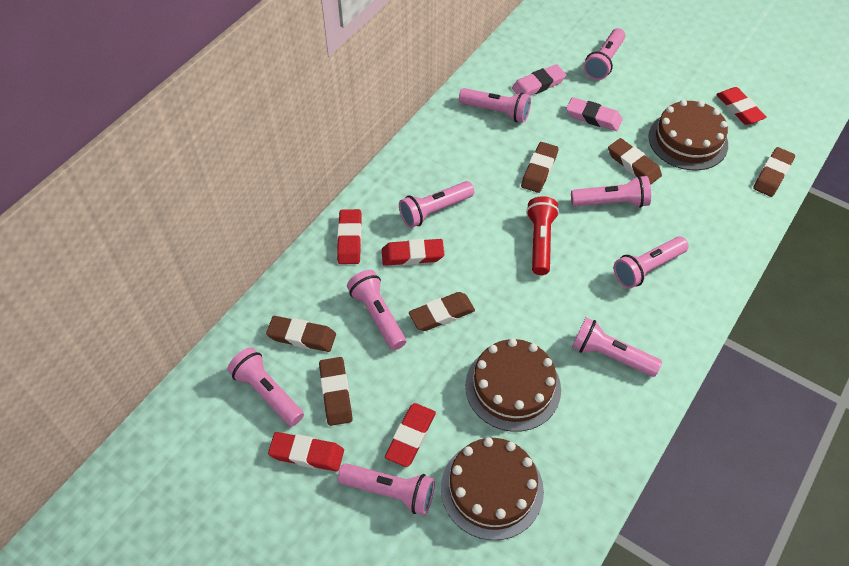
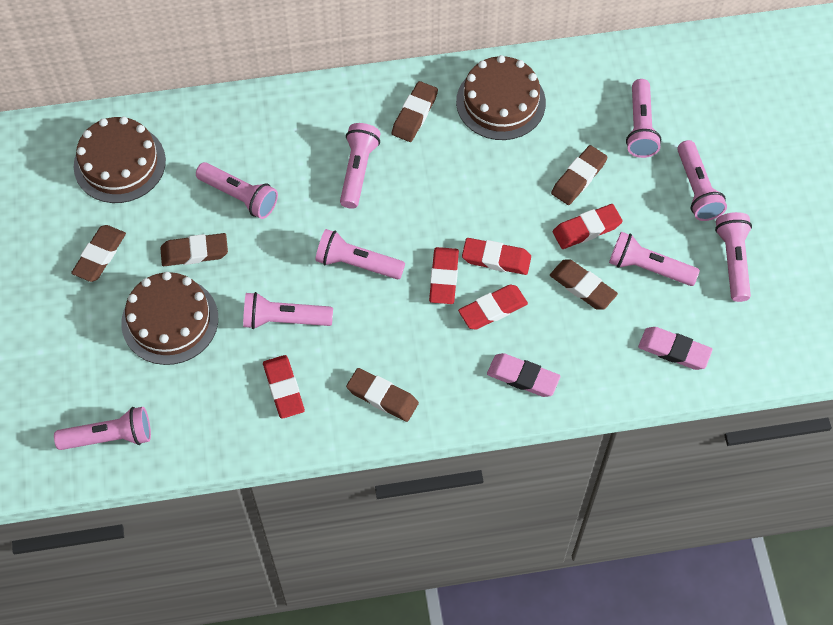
red flashlight: [526,196,559,275] = 1 -> none = 0

